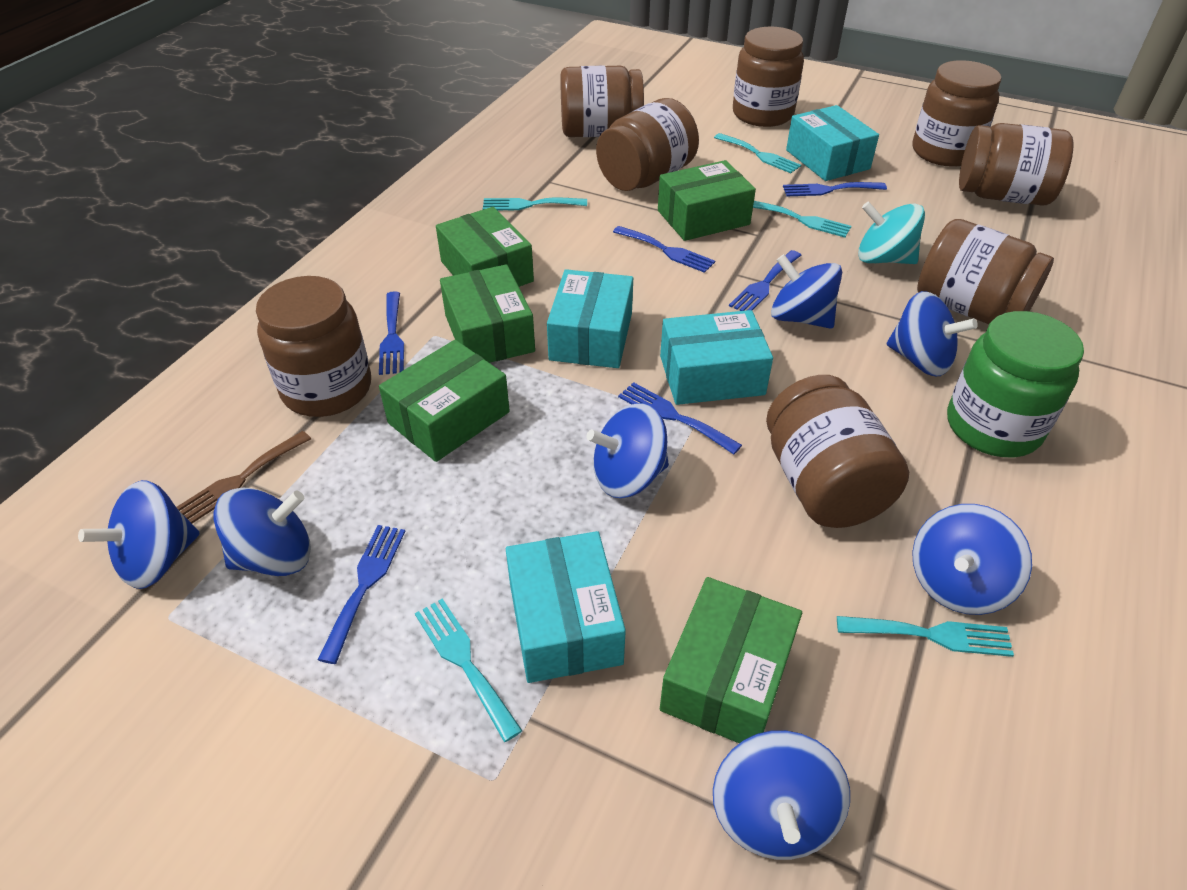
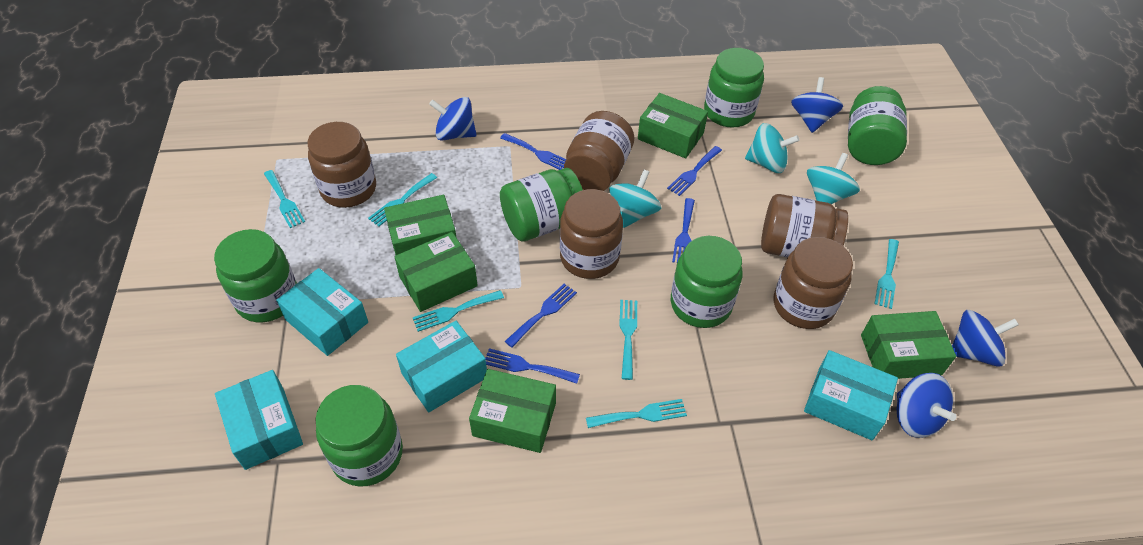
blue fork: [318,525,405,664] [379,291,404,375] [613,226,715,273] [618,382,742,454] [729,250,802,311] [783,182,887,196] = 6 -> [485,348,580,384] [500,133,566,170] [504,284,577,348] [667,146,722,196] [672,198,695,263] = 5
blue spinning top: [78,480,200,589] [213,488,311,576] [586,403,669,498] [713,730,850,860] [771,254,842,329] [887,291,978,376] [912,504,1032,615] = 7 -> [429,97,477,141] [791,77,843,133] [897,373,956,438] [952,310,1019,367] = 4
brown fork: [177,431,311,523] = 1 -> none = 0
brown jar: [256,276,371,417] [560,65,644,137] [596,98,699,191] [733,26,804,127] [766,375,909,528] [912,60,1002,167] [917,219,1054,324] [959,123,1074,206] = 8 -> [308,122,376,208] [560,189,623,279] [564,111,634,191] [761,194,848,258] [773,237,853,329] = 5
green jar: [947,311,1084,457] = 1 -> [214,229,297,322] [315,385,403,486] [500,168,583,242] [671,236,743,328] [704,48,764,128] [848,86,907,165] = 6
turquoise fork: [415,598,523,742] [483,198,587,210] [714,133,801,173] [753,201,851,237] [837,616,1014,657] = 5 -> [264,170,305,228] [368,173,437,226] [413,290,504,332] [586,399,687,428] [619,300,637,380] [874,239,899,309] = 6
turquoise spinning top: [858,201,925,264] = 1 -> [609,170,662,228] [745,123,799,173] [807,153,860,204] = 3

